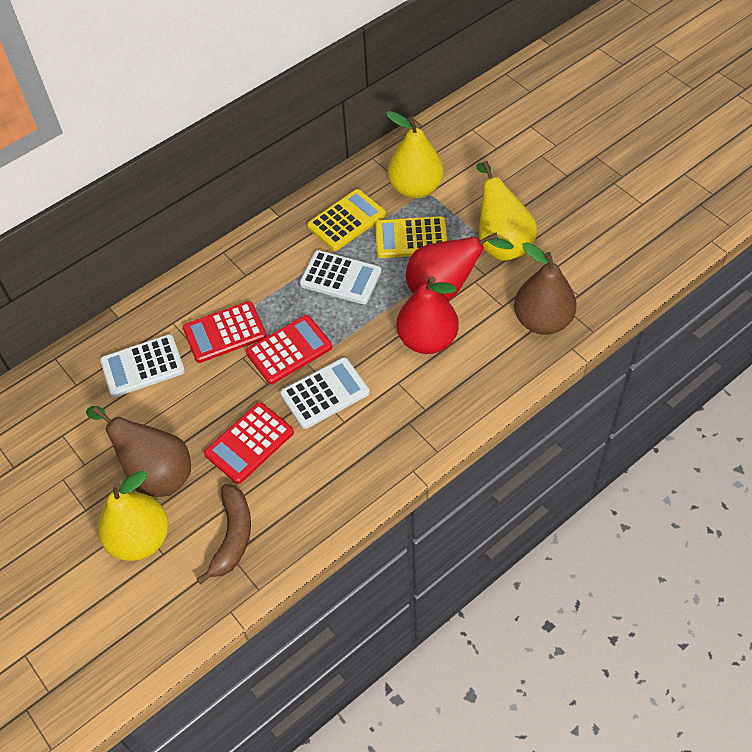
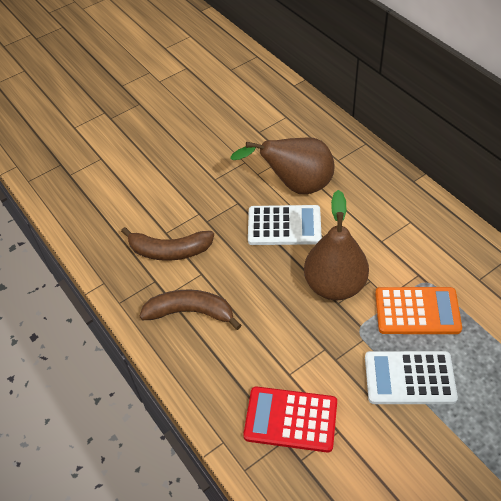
brown banana: [197,484,251,585] = 1 -> [121,227,214,261] [139,289,242,330] = 2
orange calculator: none = 0 -> [375,287,462,334] = 1
red calculator: [183,301,267,363] [204,402,294,484] [246,315,332,384] = 3 -> [243,386,337,453] = 1
red pear: [396,276,459,354] [406,232,514,301] = 2 -> none = 0
white calculator: [100,334,185,397] [280,358,370,429] [300,250,381,304] = 3 -> [248,205,322,245] [365,351,458,404] = 2
yellow calculator: [307,189,386,251] [375,216,447,258] = 2 -> none = 0
yellow pear: [98,470,168,561] [386,111,444,199] [476,161,537,261] = 3 -> none = 0

